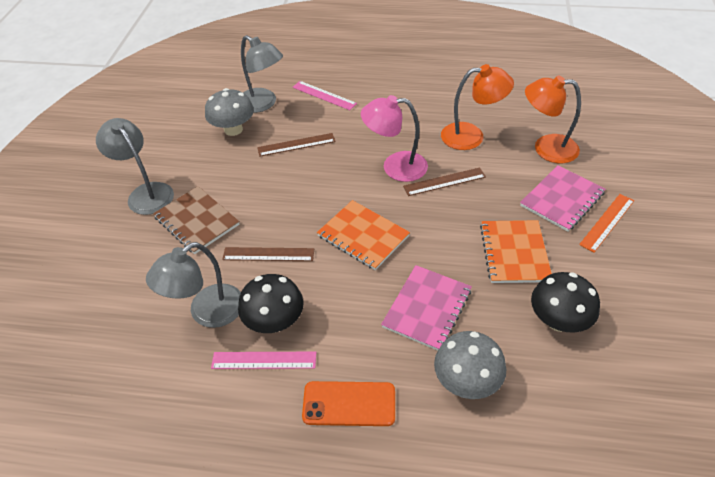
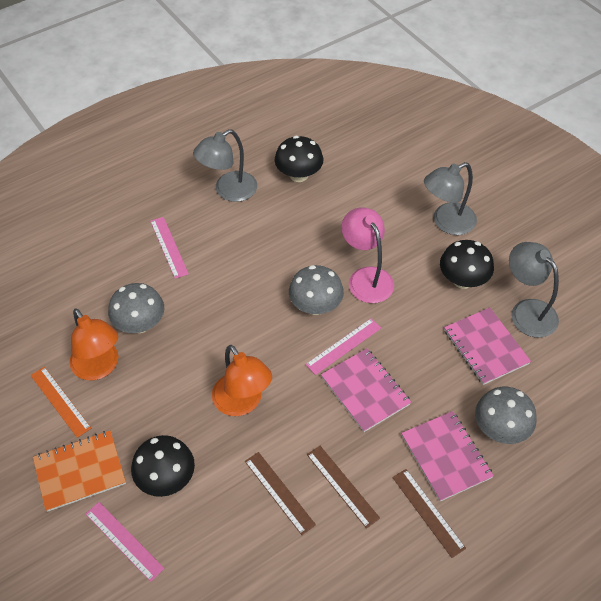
black mushroom: [238,274,304,333] [531,272,600,333] = 2 -> [131,435,195,497] [275,135,323,182] [440,240,494,289] = 3
brown notebook: [153,186,240,254] = 1 -> none = 0
grey mushroom: [205,88,254,136] [434,331,506,399] = 2 -> [108,283,164,333] [289,265,344,315] [475,387,537,444] = 3
orange notebook: [317,200,410,270] [480,220,552,283] = 2 -> [33,431,126,512] = 1
orange phone: [302,381,395,426] = 1 -> none = 0
pink notebook: [381,265,472,351] [520,165,606,232] = 2 -> [321,348,411,432] [401,411,494,501] [444,307,531,385] = 3
pink ruler: [211,352,316,369] [292,81,357,110] = 2 -> [86,502,165,582] [150,217,189,279] [305,318,381,375] = 3

